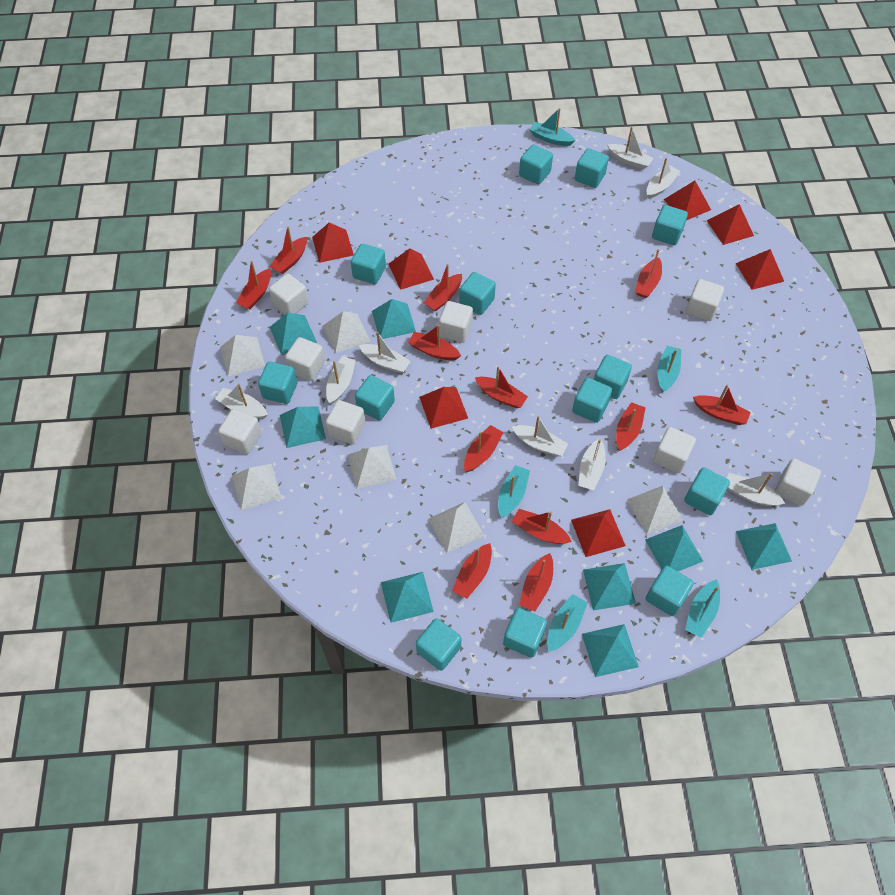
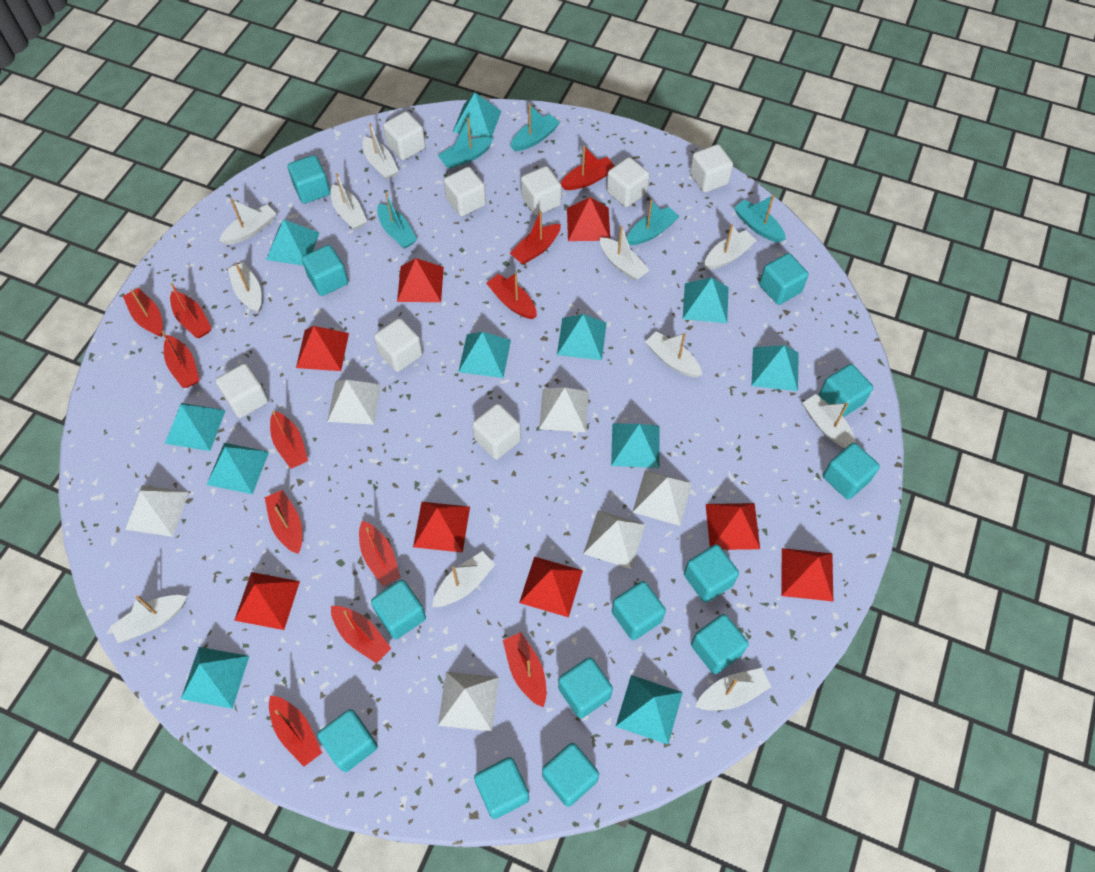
red pyramid: [312,222,354,263] [388,248,434,290] [419,387,468,429] [571,509,626,557] [664,181,711,220] [707,204,754,245] [736,249,784,290] = 7 -> [234,572,300,630] [296,326,349,371] [397,258,444,302] [413,502,470,553] [519,556,583,617] [567,197,610,241] [706,503,760,550] [782,548,833,601] = 8
turquoise pyramid: [270,313,317,355] [280,407,326,448] [372,299,416,339] [381,572,434,623] [582,624,639,677] [583,563,636,610] [645,525,703,571] [736,523,792,570] = 8 -> [165,403,226,451] [181,647,249,709] [207,443,269,494] [266,219,320,266] [453,93,502,138] [458,332,511,378] [557,314,607,360] [611,424,660,468] [615,675,683,745] [683,278,729,323] [752,345,799,391] = 11
white boat: [215,384,268,419] [326,356,356,404] [359,332,411,373] [512,416,568,456] [578,439,606,490] [607,127,654,169] [646,158,680,199] [727,473,785,506] = 8 -> [111,595,187,643] [219,198,276,245] [228,262,262,313] [330,173,367,230] [363,123,399,180] [432,551,496,607] [600,226,650,281] [645,331,702,378] [695,668,771,710] [704,224,757,270] [803,394,856,448] = 11

